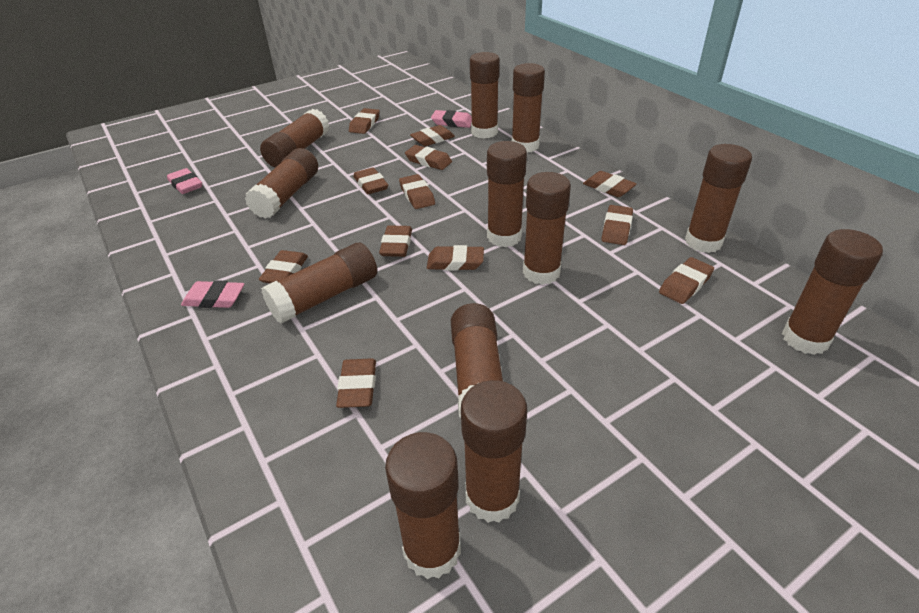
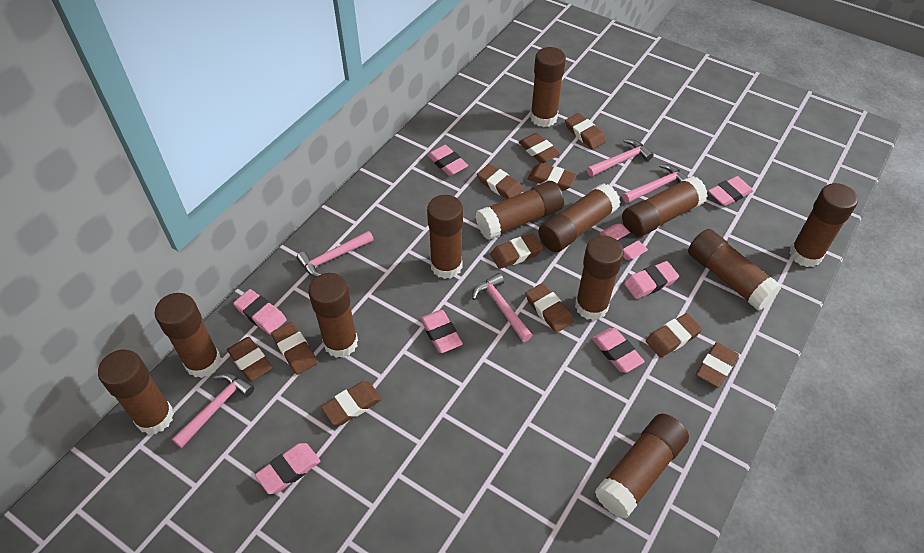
brown eraser: [259,250,308,283] [336,358,376,408] [349,108,380,134] [353,167,388,194] [379,225,412,257] [399,174,435,209] [405,145,452,170] [410,125,455,146] [427,245,484,271] [583,171,637,197] [601,205,633,245] [659,257,714,304] = 12 -> [227,337,272,381] [271,322,318,375] [321,381,382,425] [477,164,523,199] [490,234,543,269] [518,133,560,163] [525,283,574,333] [528,163,577,191] [565,113,606,149] [646,313,702,358] [696,342,739,388] = 11
pink eraser: [167,168,202,194] [181,280,244,308] [431,110,472,128] = 3 -> [233,289,287,335] [255,443,320,494] [420,310,463,353] [427,145,468,176] [592,328,645,373] [600,223,648,260] [624,261,679,299] [708,176,753,206] = 8
pink hammer: none = 0 -> [172,373,254,448] [297,231,374,277] [472,273,532,342] [587,139,654,177] [622,164,688,203] = 5

